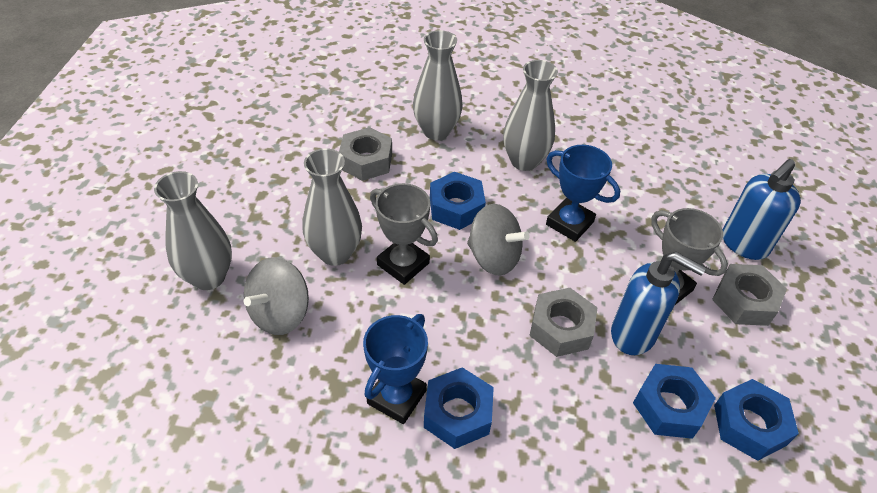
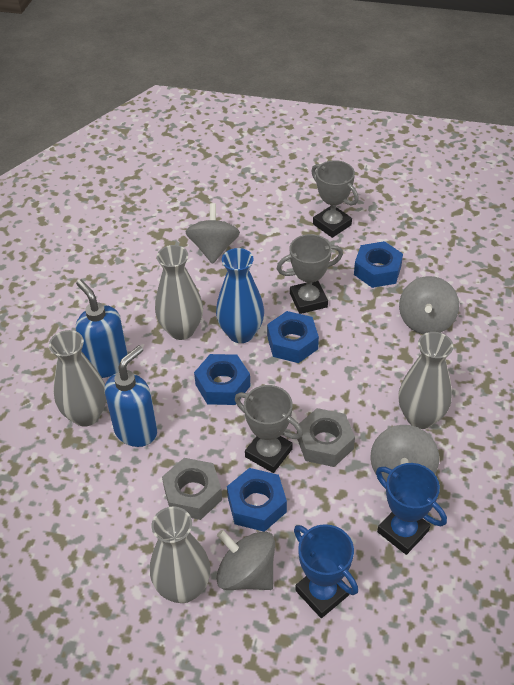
blue vase: none = 0 -> [216,248,264,343] = 1
grey nut: [339,127,392,181] [529,288,598,357] [712,264,787,326] = 3 -> [162,458,222,520] [297,408,355,467] = 2
grey spinning top: [244,257,309,335] [467,204,530,276] = 2 -> [186,203,240,264] [216,530,275,590] [371,425,439,482] [399,276,459,334] = 4
grey trophy: [370,183,438,285] [651,208,728,306] = 2 -> [235,385,303,473] [277,234,343,314] [311,160,359,238] = 3

